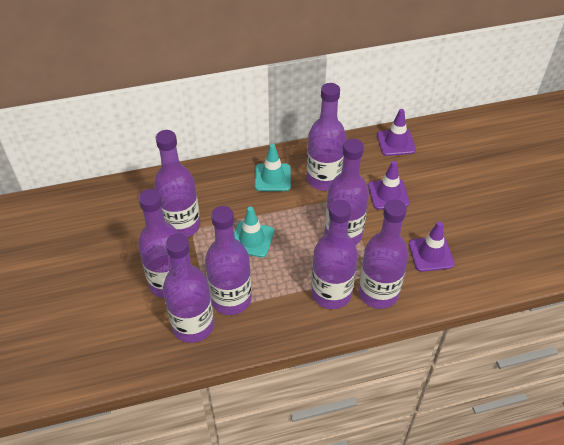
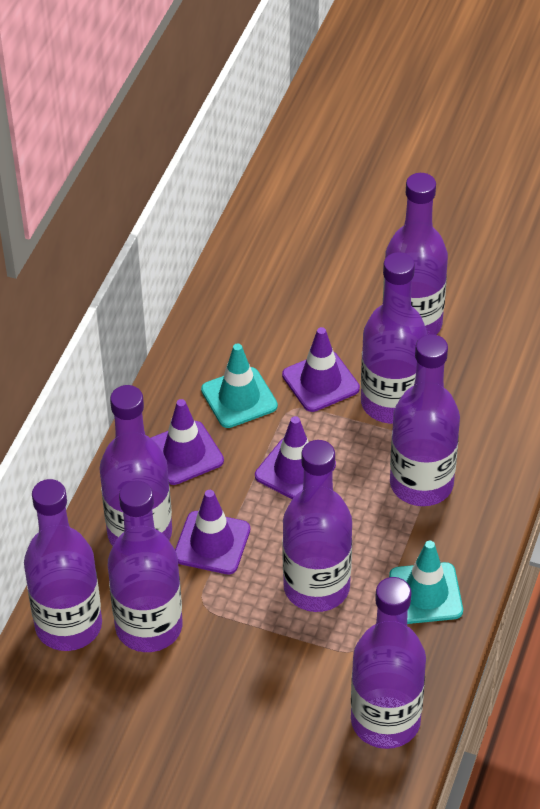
purple traffic cone: [368,161,410,210] [377,109,416,156] [409,221,455,272] = 3 -> [151,399,224,485] [175,490,250,574] [255,416,336,499] [282,327,360,412] = 4

